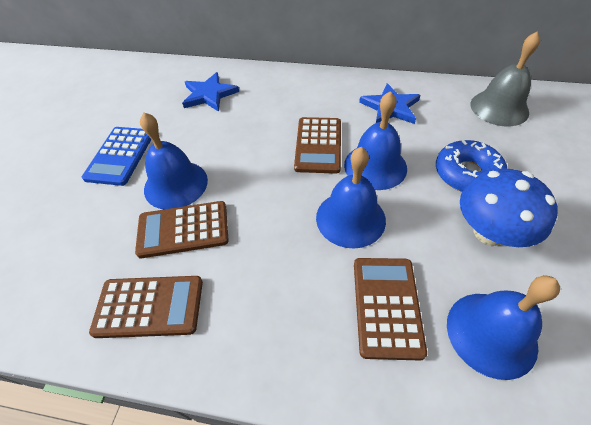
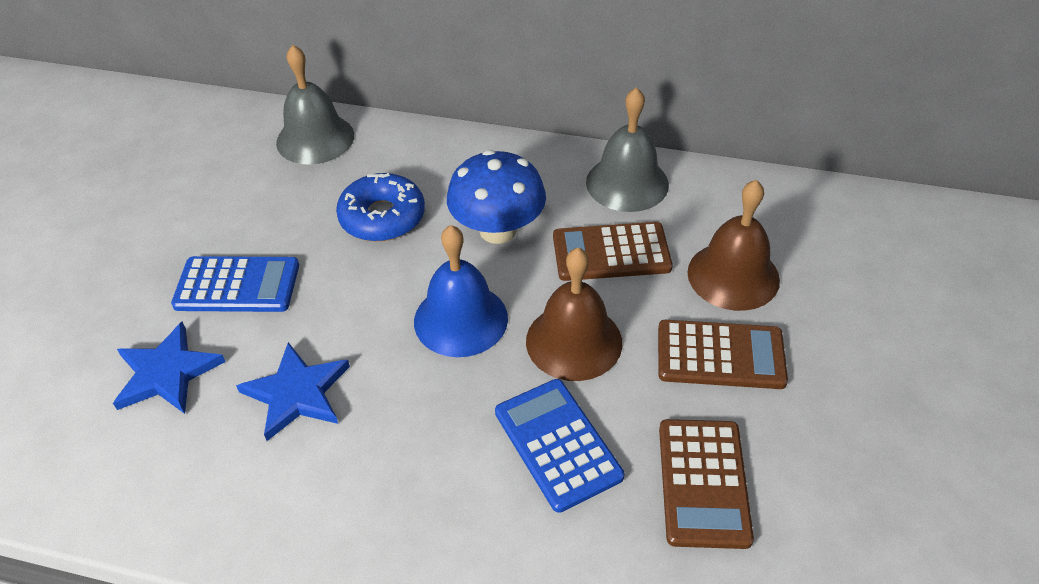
blue bell: [140,112,208,209] [316,147,386,248] [344,91,407,190] [447,275,560,380] = 4 -> [414,225,508,357] = 1
blue calculator: [82,127,152,186] = 1 -> [171,256,299,312] [495,379,624,513] = 2
brown bell: none = 0 -> [526,247,622,381] [687,180,780,311] = 2
brown calculator: [89,276,203,338] [135,201,229,258] [294,117,341,174] [354,258,427,361] = 4 -> [553,222,673,281] [658,320,788,389] [659,419,754,549] = 3
grey bell: [470,31,540,126] = 1 -> [276,45,354,165] [586,87,669,212] = 2

